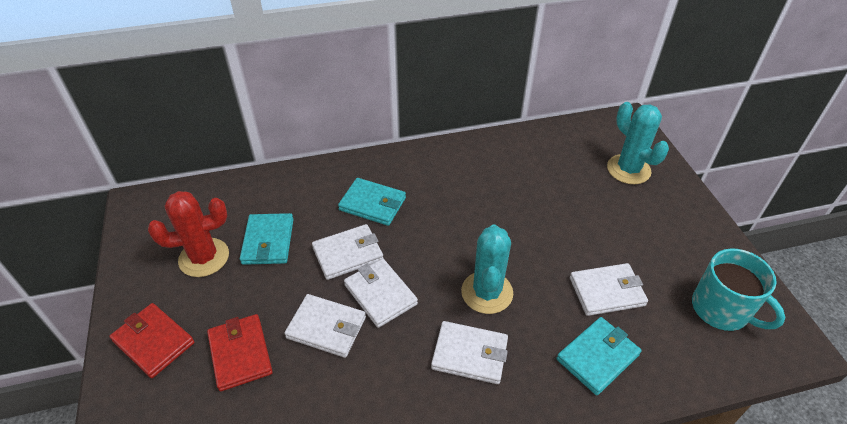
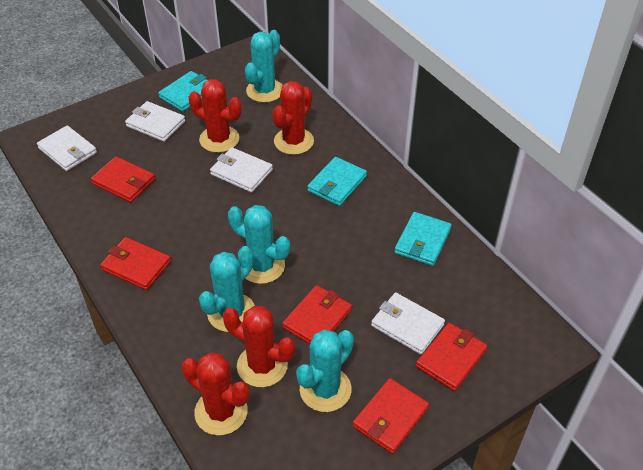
red cactus: [148,191,229,277] = 1 -> [182,353,249,435] [189,79,242,153] [223,306,295,387] [272,81,314,155] = 4
red wallet: [109,303,195,378] [207,314,273,391] = 2 -> [91,156,155,203] [100,237,171,290] [282,285,352,344] [353,378,429,454] [416,323,488,391] = 5
turquoise cactus: [461,225,513,314] [607,102,669,184] = 2 -> [199,246,255,332] [228,205,290,284] [245,30,283,103] [296,330,354,412] = 4
turquoise mug: [692,248,786,331] = 1 -> none = 0
white wallet: [284,294,366,358] [312,224,383,280] [344,258,418,328] [431,321,508,384] [570,263,648,316] = 5 -> [37,125,97,171] [125,101,185,142] [210,147,273,193] [371,292,445,354] = 4

